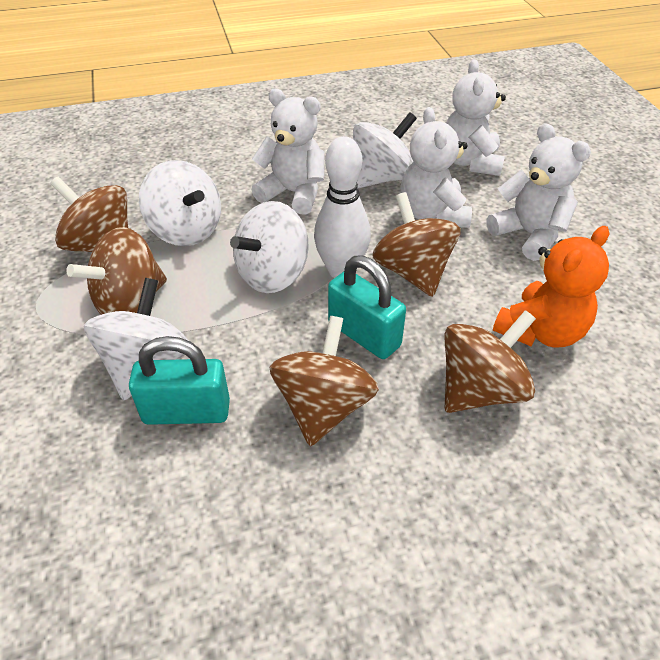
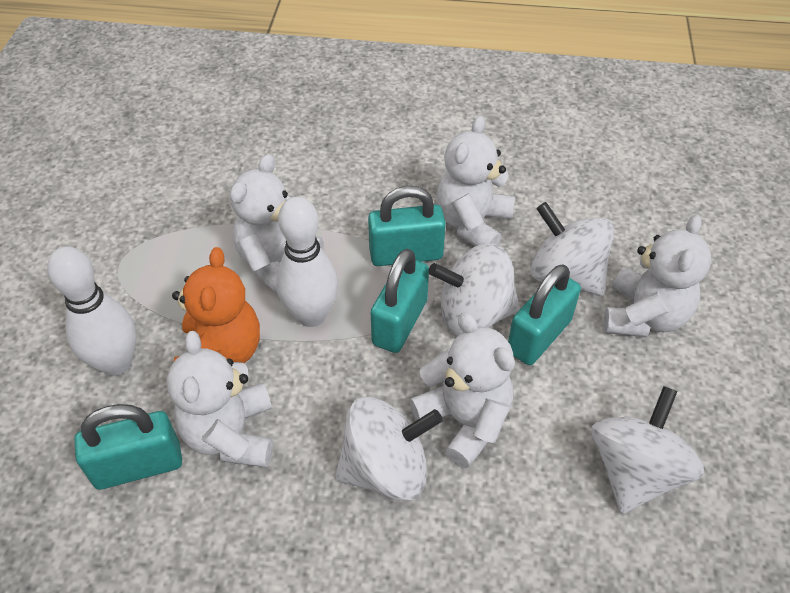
brown spinning top: [50,177,128,252] [66,227,167,315] [270,316,379,446] [372,192,461,297] [445,310,536,413] = 5 -> none = 0
turquoise padlock: [129,336,230,425] [328,255,406,359] = 2 -> [74,404,182,490] [368,186,446,266] [371,249,429,353] [508,264,581,365] = 4
white bowling pin: [314,136,371,278] = 1 -> [47,246,136,376] [276,196,338,327] = 2
white teddy bear: [252,89,325,215] [400,107,472,228] [446,59,506,176] [486,123,591,261] = 4 -> [167,331,273,467] [230,154,323,295] [410,312,515,468] [437,116,515,246] [603,214,711,337] = 5

